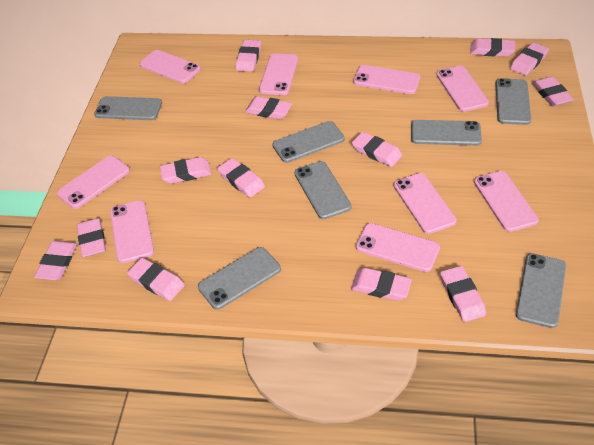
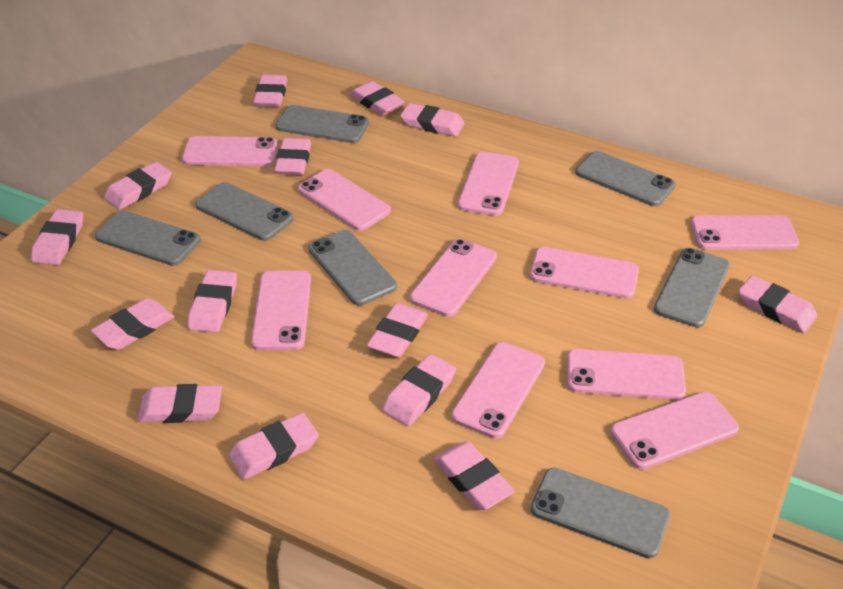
pink eraser: [34,241,77,280] [77,218,106,257] [127,258,185,301] [160,157,211,184] [217,158,265,198] [236,40,261,72] [245,96,292,119] [351,268,412,301] [352,132,402,167] [440,266,486,322] [470,38,515,57] [510,42,549,75] [532,77,574,106] = 13 -> [31,209,83,265] [91,298,174,350] [104,162,172,210] [137,384,222,423] [188,270,237,333] [229,413,319,480] [253,75,288,107] [274,138,311,175] [349,81,405,115] [367,303,428,358] [382,354,456,426] [400,103,465,137] [434,441,515,510] [738,275,817,333] = 14
pink phone: [57,156,130,209] [110,200,154,263] [140,50,201,83] [259,53,298,95] [353,65,420,94] [356,223,440,272] [394,173,457,234] [437,66,489,112] [474,171,539,232] = 9 -> [182,136,278,167] [251,271,311,350] [298,169,391,231] [410,239,497,317] [451,342,545,439] [458,152,519,216] [530,247,639,299] [567,349,686,400] [610,392,739,470] [691,215,799,250] = 10

